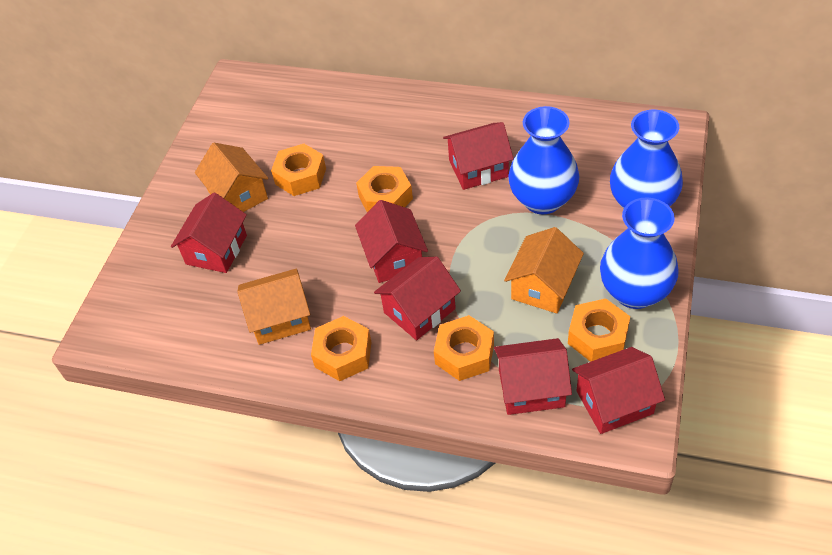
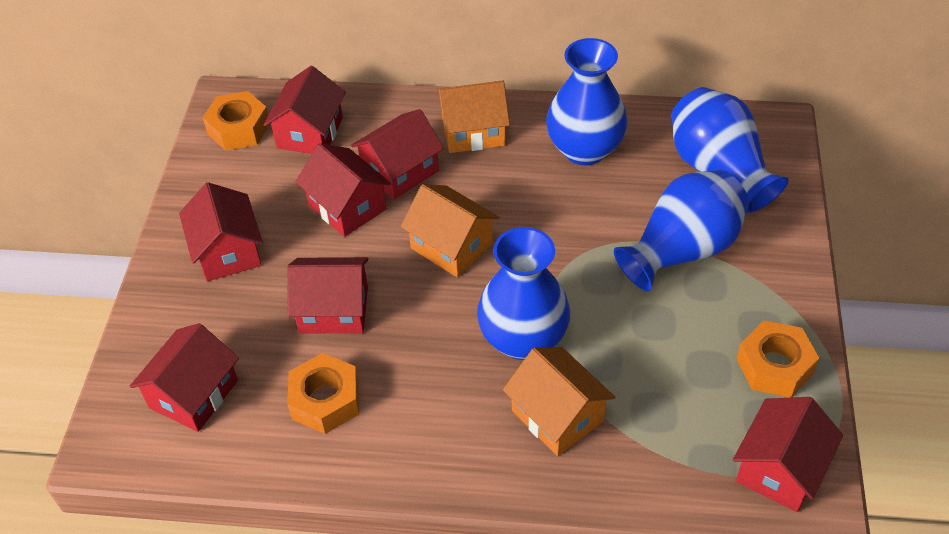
blue vase: [508,106,579,215] [600,197,679,309] [610,110,683,209] = 3 -> [477,227,570,360] [546,38,627,165] [614,170,749,291] [671,87,789,213] = 4
orange nut: [271,144,326,196] [311,316,371,381] [356,166,413,212] [434,315,494,381] [568,298,630,362] = 5 -> [203,91,270,151] [287,353,359,434] [737,321,819,398] = 3
red house: [171,193,247,273] [355,200,428,283] [374,257,461,340] [443,122,514,190] [494,338,572,415] [572,347,665,434] = 6 -> [130,323,239,432] [179,182,263,281] [264,66,346,154] [287,257,369,333] [296,143,391,237] [351,109,444,200] [733,397,843,512] = 7

